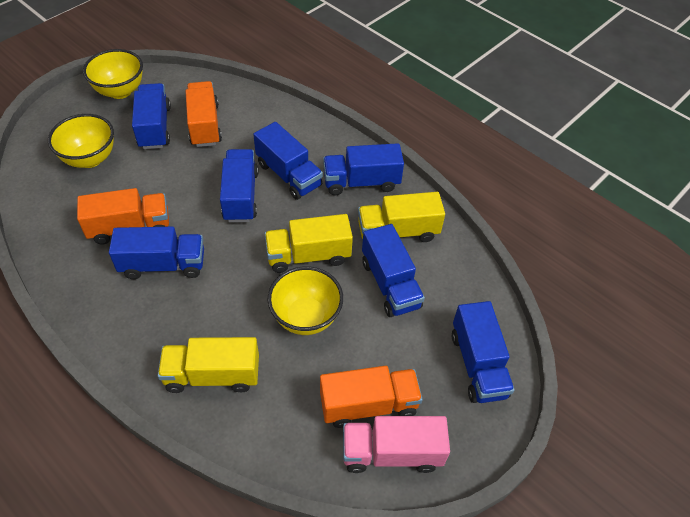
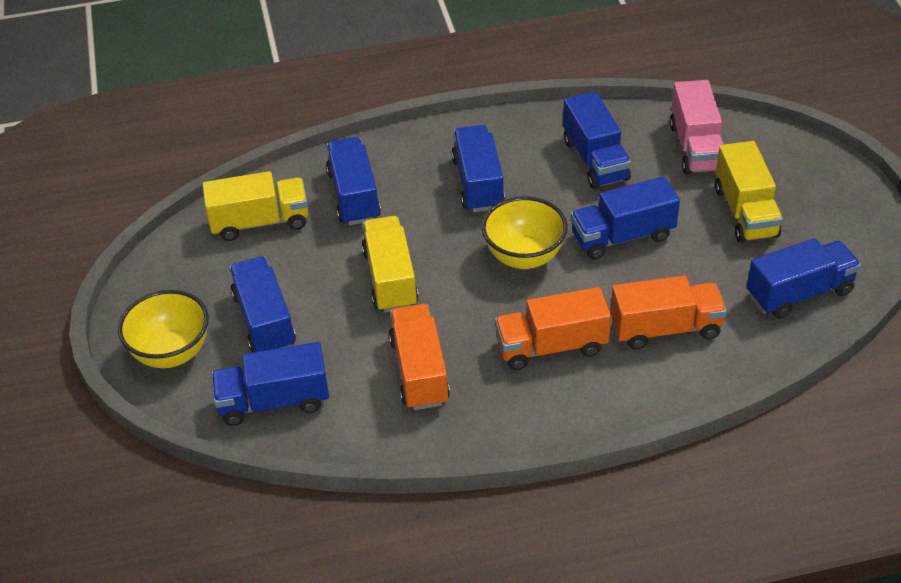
yellow bowl: [48,114,114,168] [83,49,143,99] [268,266,343,335] = 3 -> [118,290,209,368] [482,196,568,269] = 2

